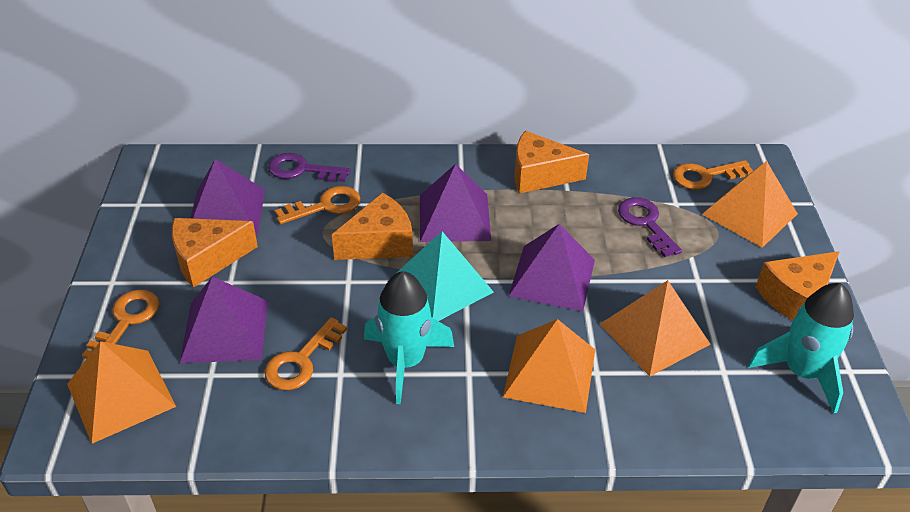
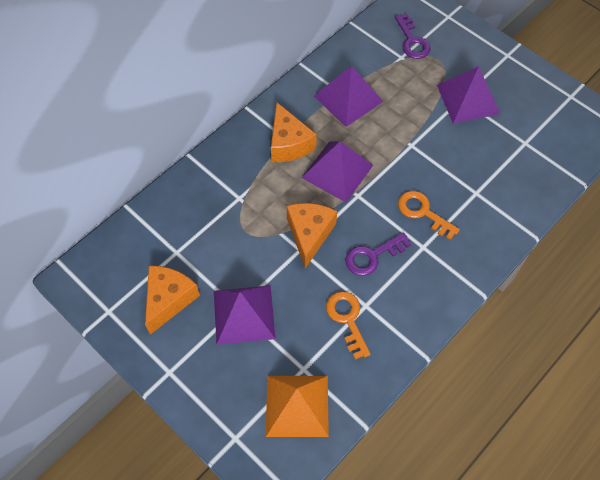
orange cheese: [172,218,258,288] [332,193,413,260] [514,131,589,194] [756,251,840,321] = 4 -> [145,265,200,335] [271,103,317,162] [286,203,337,269] = 3
orange key: [82,290,159,359] [264,317,347,390] [275,186,360,224] [673,160,753,190] = 4 -> [326,291,371,360] [398,191,460,240] = 2
orange pyramid: [67,341,176,444] [503,319,595,413] [600,280,711,376] [702,161,798,248] = 4 -> [266,376,329,437] = 1
turquoise pyramid: [394,232,494,321] = 1 -> none = 0
turquoise rocket: [364,271,454,404] [748,283,854,413] = 2 -> none = 0

